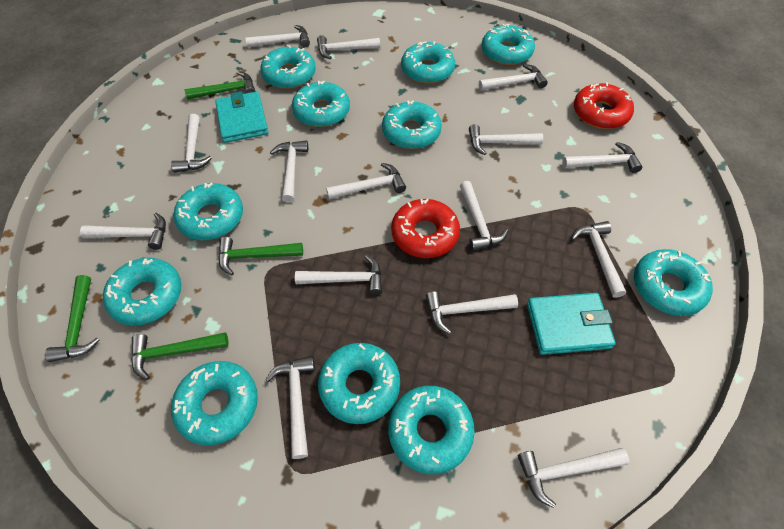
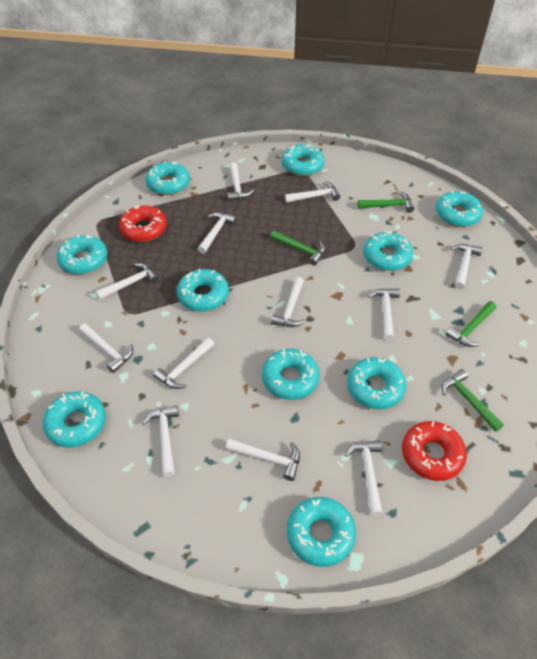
turquoise donut: [103,258,181,326] [171,361,258,445] [173,183,243,240] [260,45,316,89] [292,81,350,127] [318,343,400,424] [382,100,442,149] [388,386,475,474] [401,41,455,84] [481,24,535,65] [634,249,713,316] = 11 -> [43,391,106,448] [57,235,107,274] [146,161,190,195] [177,269,229,311] [262,349,320,400] [282,144,324,176] [287,497,356,567] [347,357,406,409] [363,231,413,271] [435,191,483,227] = 10
turquoise wallet: [215,91,268,143] [527,293,616,355] = 2 -> none = 0
white hammer: [80,212,166,250] [171,114,212,173] [246,25,310,48] [265,356,315,459] [270,140,308,203] [295,255,382,295] [317,35,380,59] [326,163,406,200] [426,291,518,334] [460,181,508,251] [469,124,543,155] [479,64,548,91] [518,448,629,508] [562,142,642,173] [571,221,626,298] = 15 -> [79,324,133,373] [96,263,159,300] [142,406,179,477] [153,337,214,389] [198,212,237,254] [226,439,300,481] [227,162,254,201] [271,277,305,327] [285,181,340,203] [344,440,383,516] [368,288,400,341] [451,244,483,289] = 12

